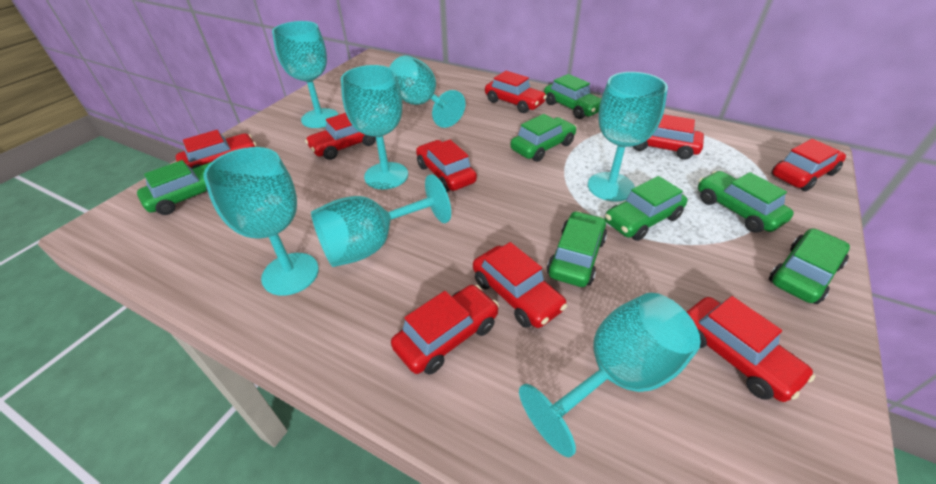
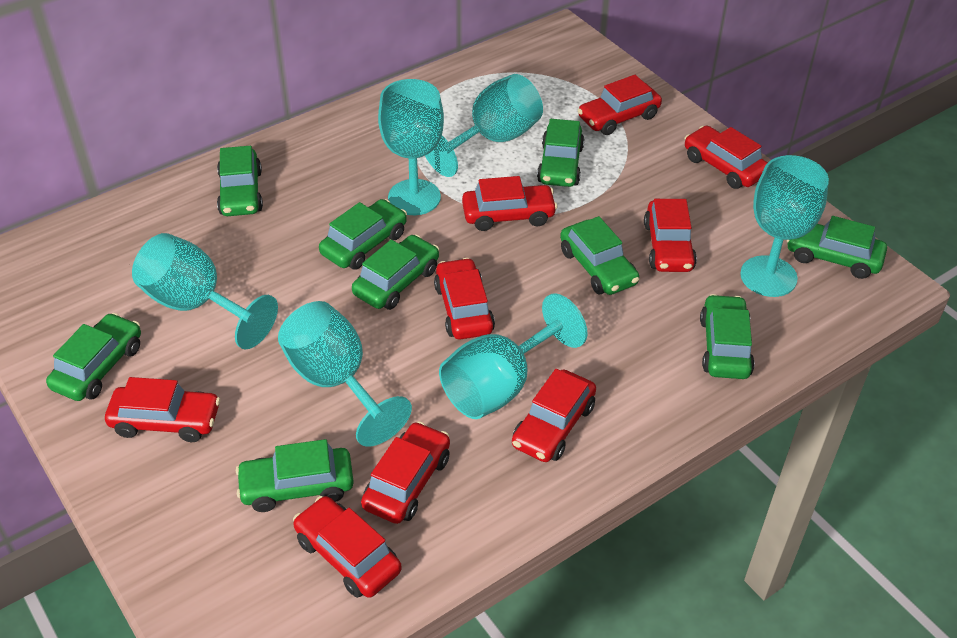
green car: [137,160,211,215] [510,114,577,162] [544,74,601,119] [547,211,607,287] [605,176,687,241] [698,171,794,233] [769,228,850,304] = 7 -> [46,313,141,401] [217,146,263,216] [236,439,354,512] [319,199,407,270] [352,235,439,310] [537,119,584,187] [560,216,639,295] [700,294,755,379] [787,216,887,279] = 9
turquoise goblet: [203,147,319,295] [272,21,338,128] [311,174,451,267] [341,65,408,189] [389,56,465,128] [519,293,701,457] [588,72,668,202] = 7 -> [132,233,278,350] [278,301,412,447] [378,79,444,215] [425,74,543,177] [439,293,587,419] [740,155,829,297] = 6

